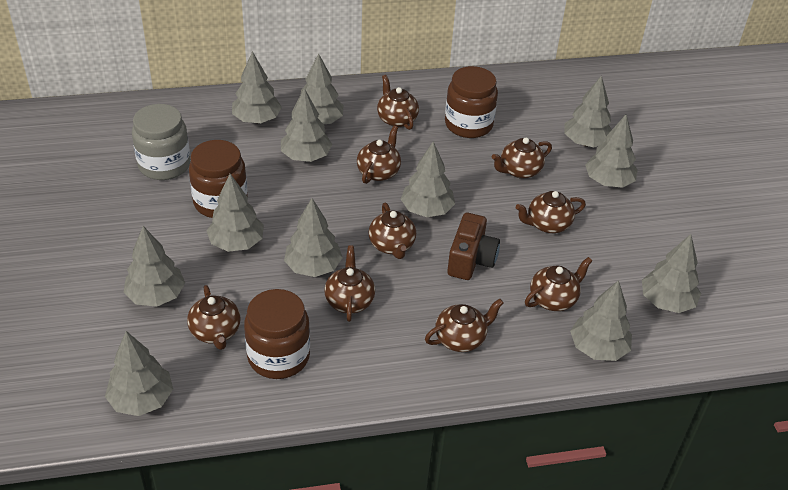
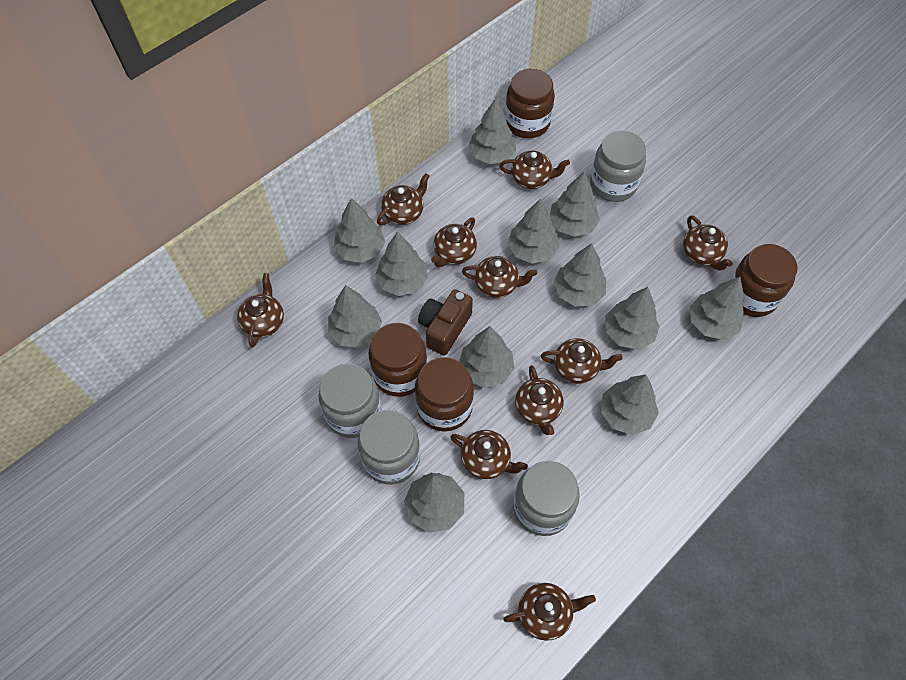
brown jar: [189,140,248,218] [244,289,310,379] [445,66,498,138] = 3 -> [368,323,427,397] [415,357,474,432] [505,69,555,138] [730,244,798,317] = 4
brown teapot: [187,285,241,350] [324,246,375,322] [357,126,401,184] [368,203,416,259] [377,75,419,130] [425,299,504,352] [492,137,552,179] [516,191,586,233] [525,257,592,311] = 9 -> [237,273,284,347] [377,173,430,225] [431,217,477,268] [450,430,528,479] [462,256,537,298] [499,151,570,189] [503,583,596,641] [515,365,564,435] [541,338,623,384] [683,215,733,271] = 10
grey jar: [132,104,191,180] = 1 -> [318,364,381,438] [357,410,420,485] [513,461,580,536] [590,131,646,202] = 4

